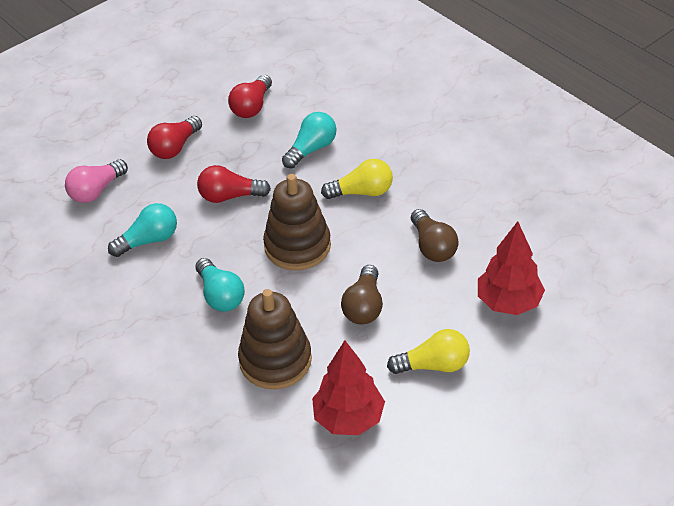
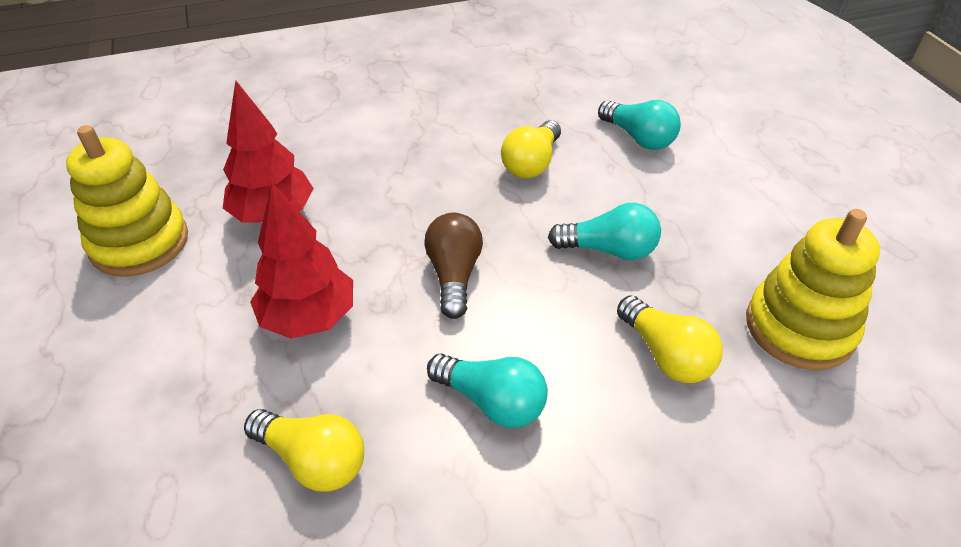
brown light bulb: [341,265,383,325] [411,209,459,262] = 2 -> [424,213,483,319] = 1
brown stacking toy: [238,289,312,389] [263,174,331,270] = 2 -> none = 0
pink light bulb: [65,159,128,203] = 1 -> none = 0
red light bulb: [147,116,202,159] [197,165,271,203] [228,75,272,118] = 3 -> none = 0
yellow light bulb: [321,159,393,199] [387,329,470,374] = 2 -> [244,409,364,492] [501,120,561,178] [617,295,723,383] = 3
yellow stacking toy: none = 0 -> [66,125,188,277] [746,209,880,370] = 2

